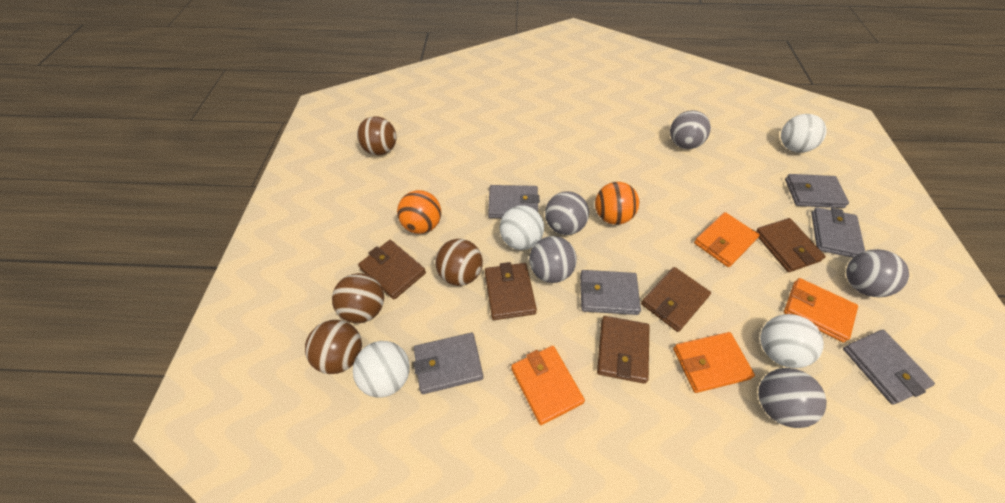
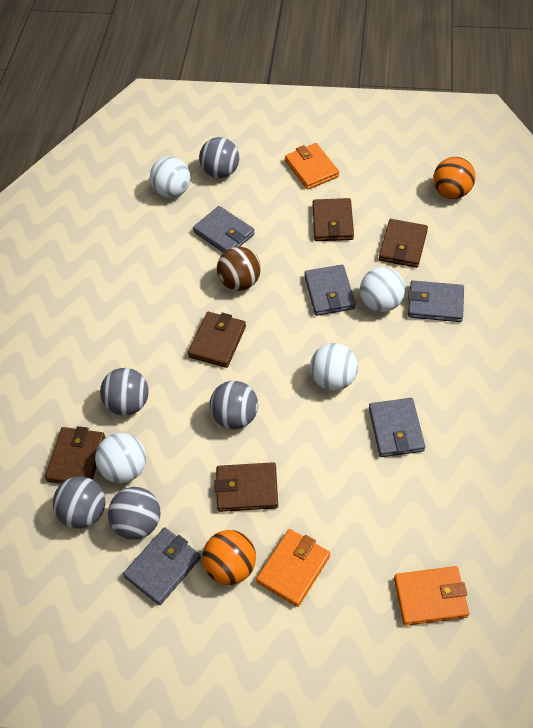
brown ball: [305,320,362,374] [332,273,384,323] [357,116,396,155] [435,239,483,286] = 4 -> [217,247,261,291] = 1
grey wallet: [414,333,483,394] [488,185,540,218] [580,270,641,315] [785,174,849,208] [811,207,865,258] [843,330,935,404] = 6 -> [123,527,201,605] [193,206,255,253] [304,265,356,316] [369,398,425,457] [408,281,464,322] = 5
orange wallet: [511,346,585,425] [673,332,755,393] [694,212,759,267] [784,278,858,343] = 4 -> [256,529,330,607] [285,143,339,190] [394,566,469,626] = 3

